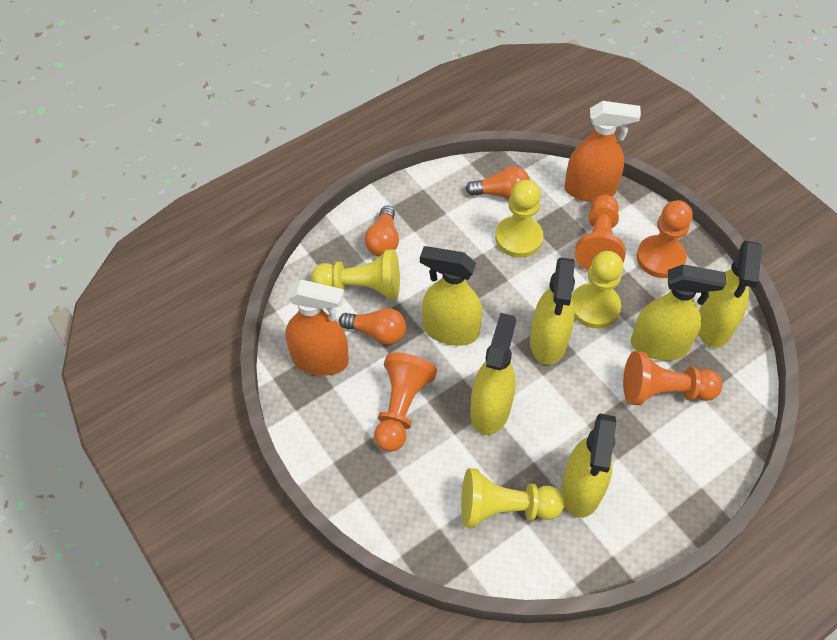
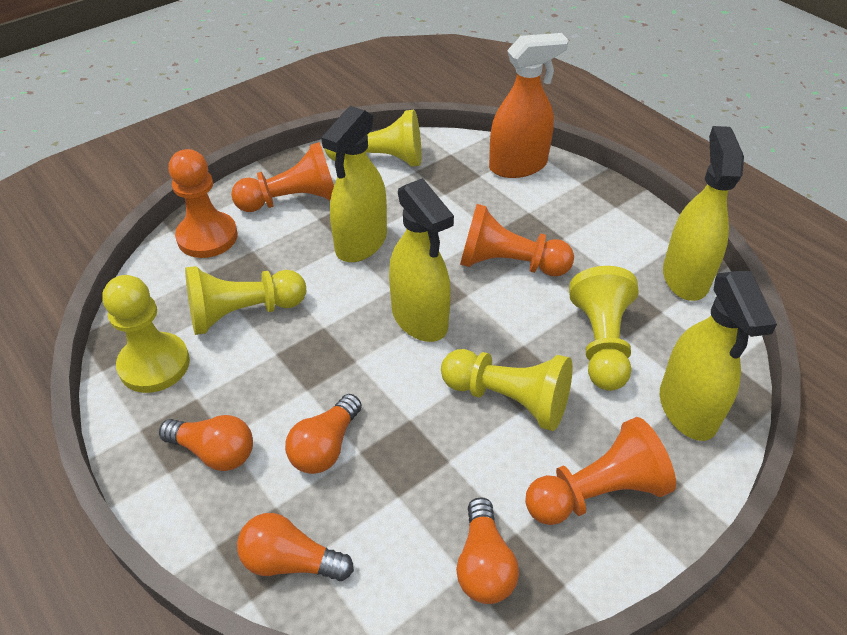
orange light bulb: [339,308,406,345] [365,205,399,257] [466,166,530,199] = 3 -> [159,415,253,471] [237,513,354,581] [285,394,362,474] [456,497,519,604] = 4
orange spray bottle: [285,279,349,376] [564,101,641,202] = 2 -> [489,33,568,178] = 1
yellow pawn: [311,249,400,300] [461,468,565,528] [495,180,543,257] [572,251,623,329] = 4 -> [102,275,190,393] [185,266,306,335] [324,110,421,167] [441,349,573,431] [569,266,638,391] = 5
yellow spray bottle: [420,246,482,346] [470,313,516,435] [530,257,575,365] [561,413,616,518] [631,264,726,361] [699,241,762,348] = 6 -> [321,106,387,262] [389,178,454,342] [660,271,777,441] [663,126,744,301] = 4

